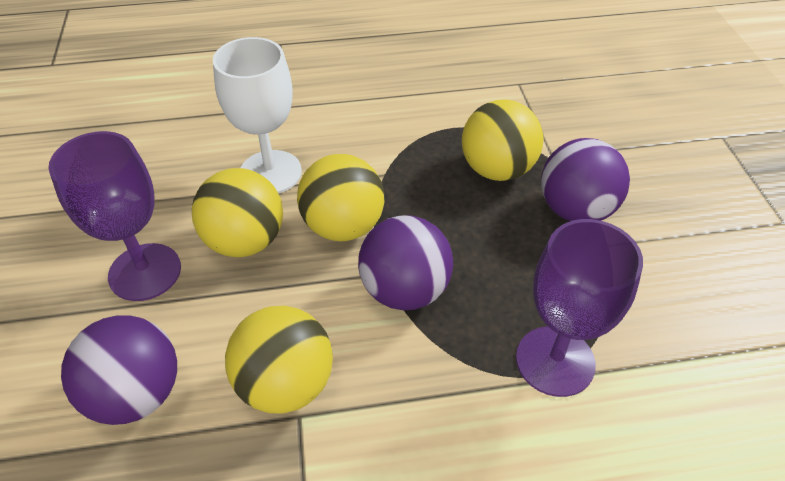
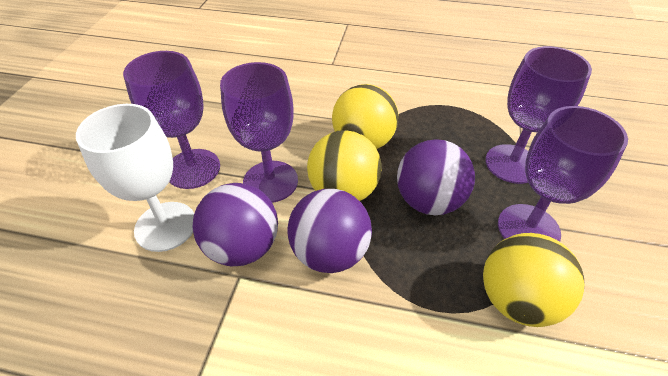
purple goblet: [48,131,181,301] [516,219,643,397] = 2 -> [123,51,220,189] [220,62,298,203] [485,46,592,184] [498,106,628,242] = 4
yellow ball: [192,168,283,257] [225,306,333,413] [297,154,384,241] [462,99,543,181] = 4 -> [307,130,381,201] [332,84,398,149] [483,233,585,327] = 3

